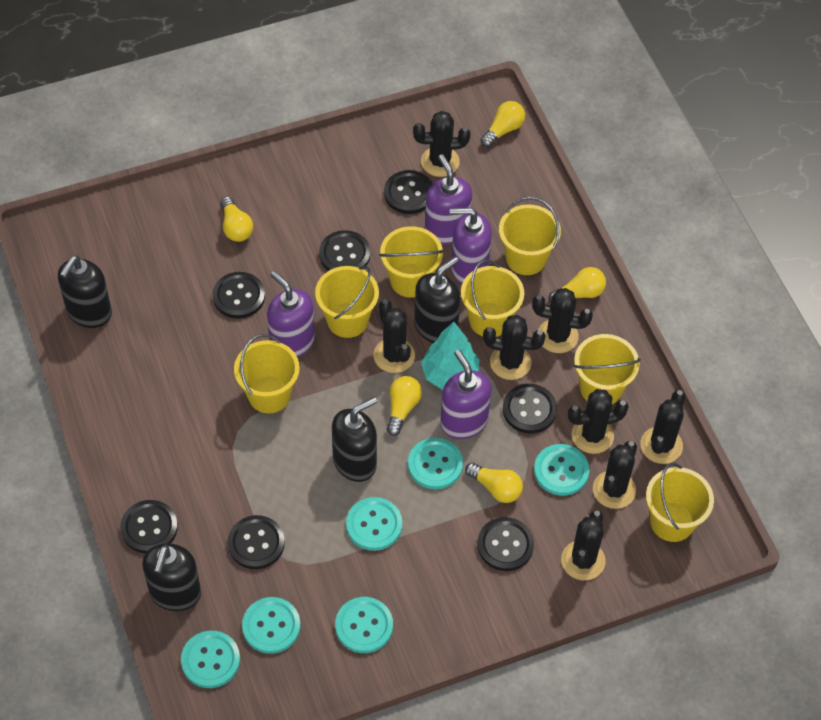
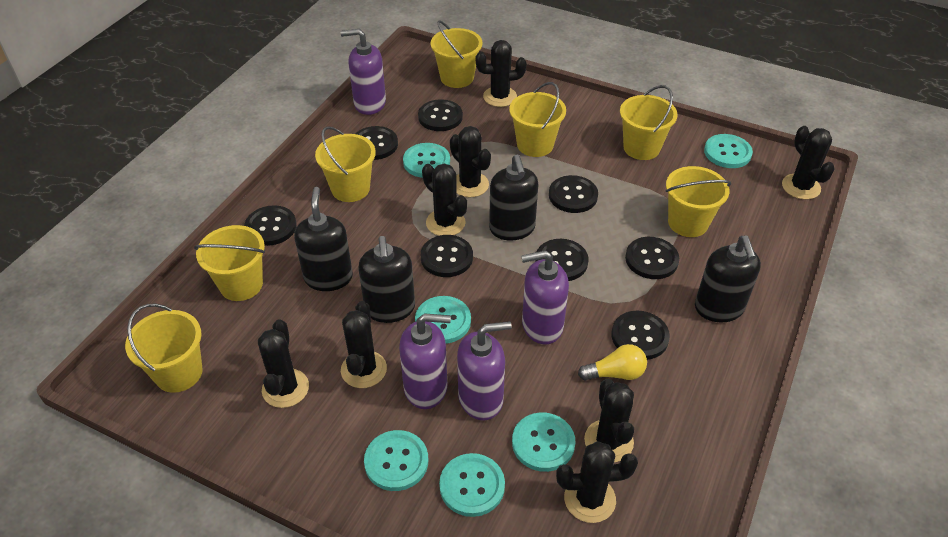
black button: [120,500,178,553] [213,272,265,319] [228,515,285,569] [319,230,370,271] [384,170,433,214] [477,517,534,571] [503,384,557,434] = 7 -> [244,205,297,246] [355,126,398,160] [418,99,463,131] [421,235,473,277] [535,239,588,281] [549,175,598,213] [611,311,670,360] [625,237,679,279] = 8
turquoise tree: [421,322,480,390] = 1 -> none = 0
yellow light bulb: [220,196,253,242] [386,376,422,436] [465,462,523,503] [480,101,525,147] [549,267,606,302] = 5 -> [578,344,647,381] = 1

